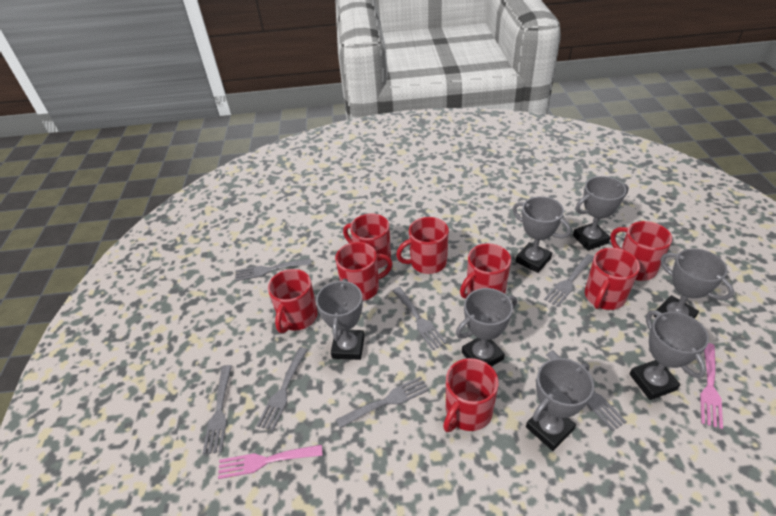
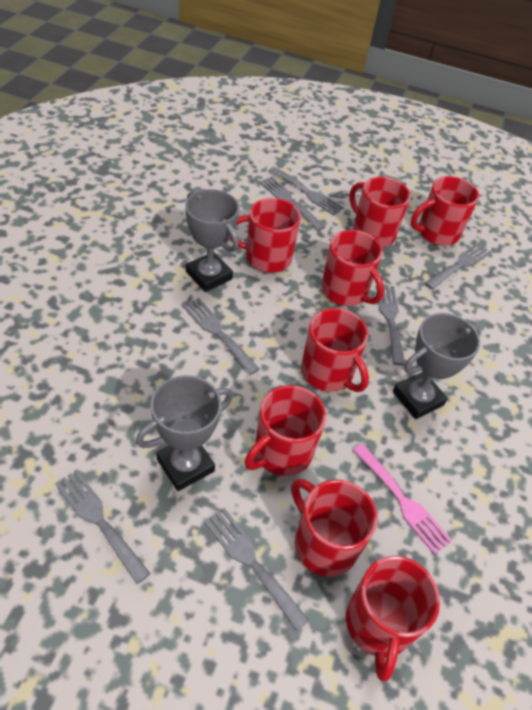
grey trophy: [316,279,365,360] [456,288,517,367] [513,196,571,273] [526,358,594,451] [573,176,629,251] [630,310,709,400] [654,249,734,319] = 7 -> [136,375,233,491] [185,189,240,292] [393,313,480,419] = 3
pink fork: [218,444,323,479] [700,343,723,429] = 2 -> [353,444,452,554] = 1

